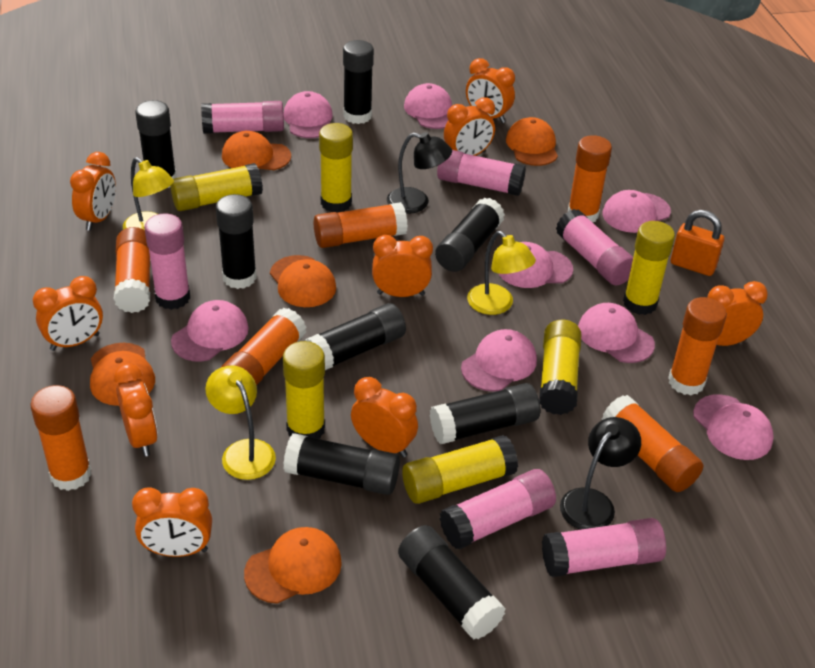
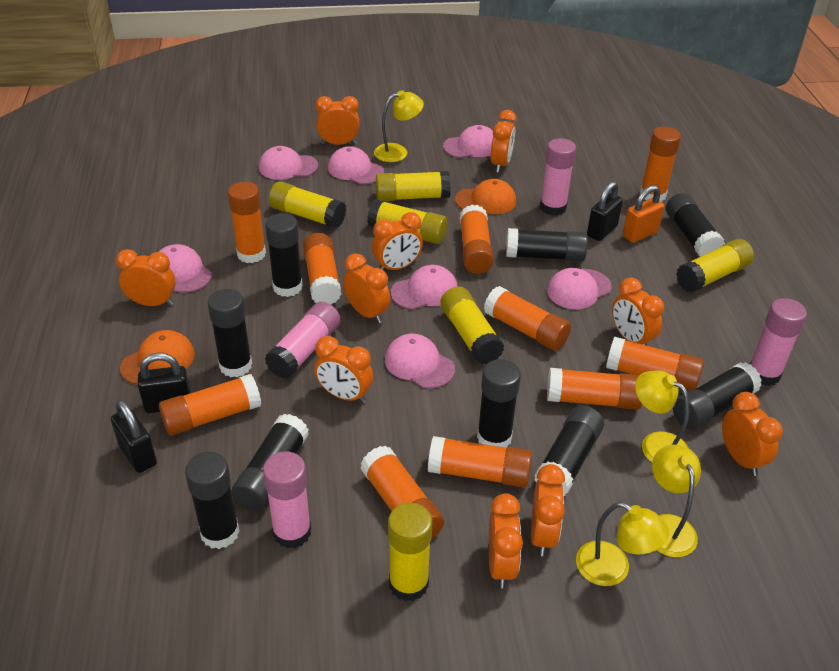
black glue stick: [135,100,177,188] [216,194,257,289] [283,433,400,495] [305,303,406,370] [343,40,374,124] [398,525,506,640] [430,383,540,444] [435,197,505,272] = 8 -> [185,452,240,549] [208,289,252,377] [231,414,309,511] [265,213,303,297] [477,359,521,448] [506,228,588,262] [534,405,604,496] [666,193,725,257] [673,362,762,430] = 9
black lamp: [387,132,452,213] [560,417,641,530] = 2 -> none = 0
black padlock: none = 0 -> [111,400,157,473] [138,353,191,413] [587,181,623,241] = 3
orange cap: [90,343,155,406] [222,131,291,170] [244,527,342,604] [270,255,336,307] [506,117,558,166] = 5 -> [120,330,195,385] [455,179,516,214] = 2
orange clock: [33,276,103,351] [70,152,116,231] [114,363,158,457] [132,488,212,557] [351,377,418,458] [372,235,433,297] [444,97,495,156] [466,58,515,123] [707,281,768,346] = 9 -> [116,249,176,306] [314,336,373,403] [316,96,359,145] [343,253,391,323] [372,212,423,270] [488,493,523,588] [491,110,516,173] [531,464,565,556] [612,277,664,346] [722,392,783,476] = 10
orange glue stick: [30,385,92,491] [114,227,150,313] [220,308,306,386] [314,202,408,248] [568,135,612,223] [602,395,703,492] [668,297,727,395] = 7 -> [159,374,261,436] [228,182,266,263] [303,233,341,305] [360,446,444,539] [428,436,532,487] [459,205,494,274] [484,286,571,351] [547,368,642,410] [606,337,703,391] [640,127,681,202] = 10
pink cap: [171,300,249,362] [284,91,332,138] [404,83,452,129] [461,329,537,392] [498,242,573,288] [578,303,655,363] [603,190,671,233] [693,394,774,460] = 8 -> [159,244,212,293] [259,146,318,180] [328,146,384,184] [385,334,455,389] [391,265,458,310] [443,125,493,158] [547,268,612,309] = 7
pink glue stick: [144,214,190,310] [201,101,284,134] [437,150,526,196] [440,469,556,549] [542,518,666,577] [556,209,633,286] = 6 -> [263,451,311,549] [265,302,341,379] [540,138,576,216] [750,298,807,386] = 4
yellow lamp: [123,157,174,230] [205,366,276,480] [467,231,536,315] = 3 -> [374,90,424,162] [576,502,669,586] [635,370,689,462] [652,445,701,557] = 4

